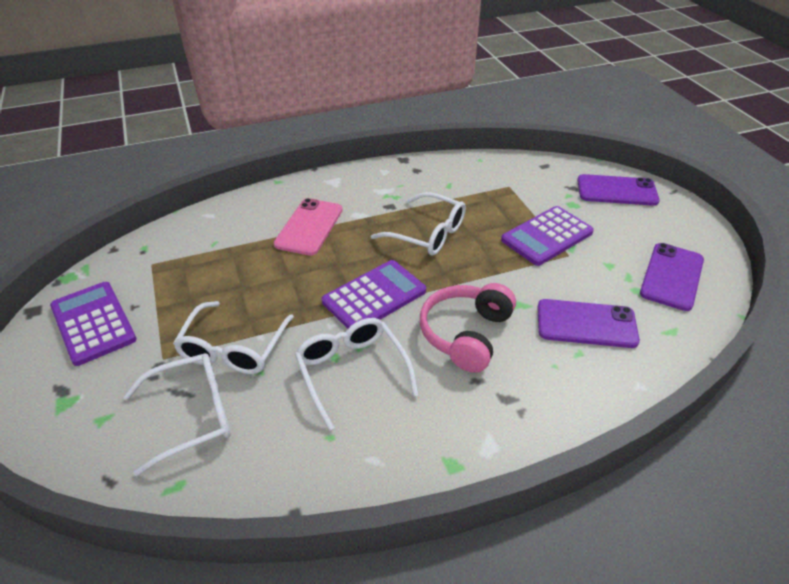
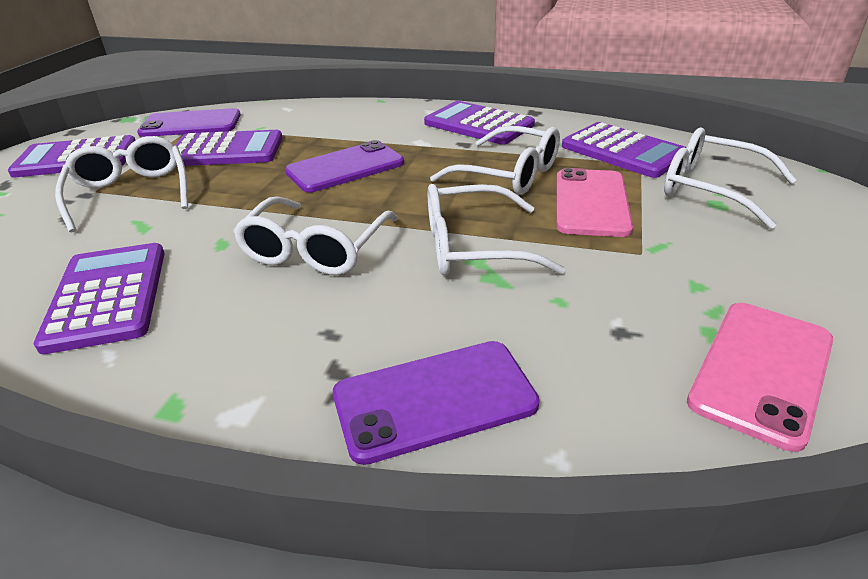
pink headphones: [420,283,516,373] = 1 -> none = 0
pink phone: [274,198,343,256] = 1 -> [557,168,633,237] [687,303,833,452] = 2
purple calculator: [50,282,137,366] [322,260,426,329] [501,206,594,266] = 3 -> [8,135,135,177] [34,243,165,354] [175,130,283,166] [424,101,535,145] [562,122,687,178] = 5
white glasses: [123,353,231,476] [173,301,294,374] [295,318,419,431] [371,192,466,256] = 4 -> [55,136,188,232] [233,197,398,275] [428,184,566,276] [430,126,560,195] [664,128,796,229] = 5

